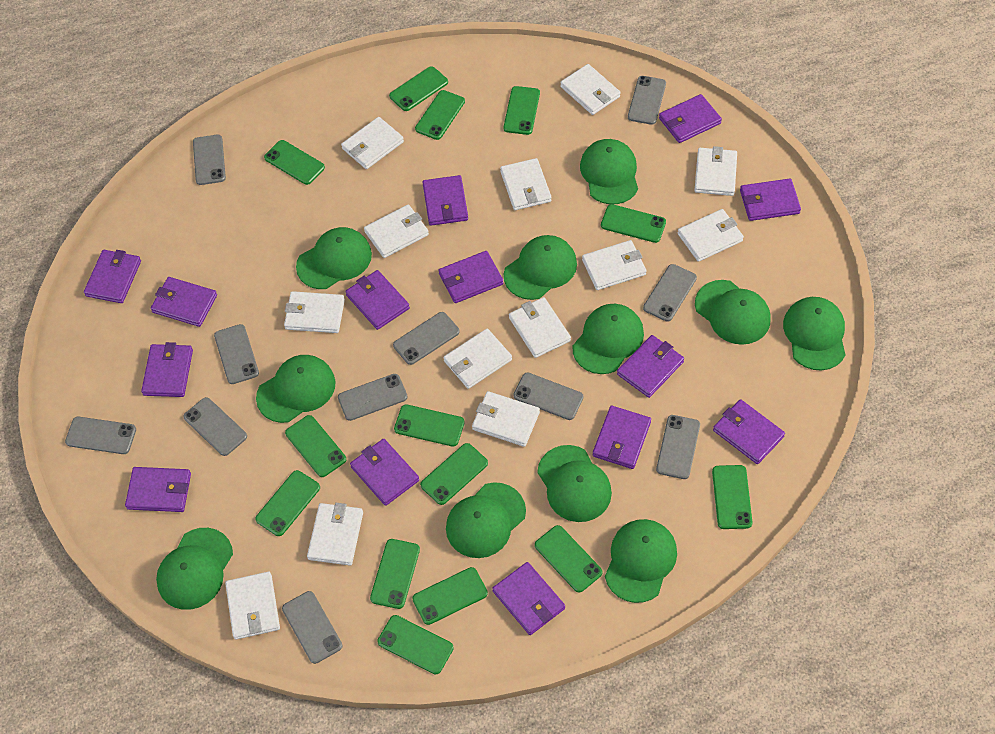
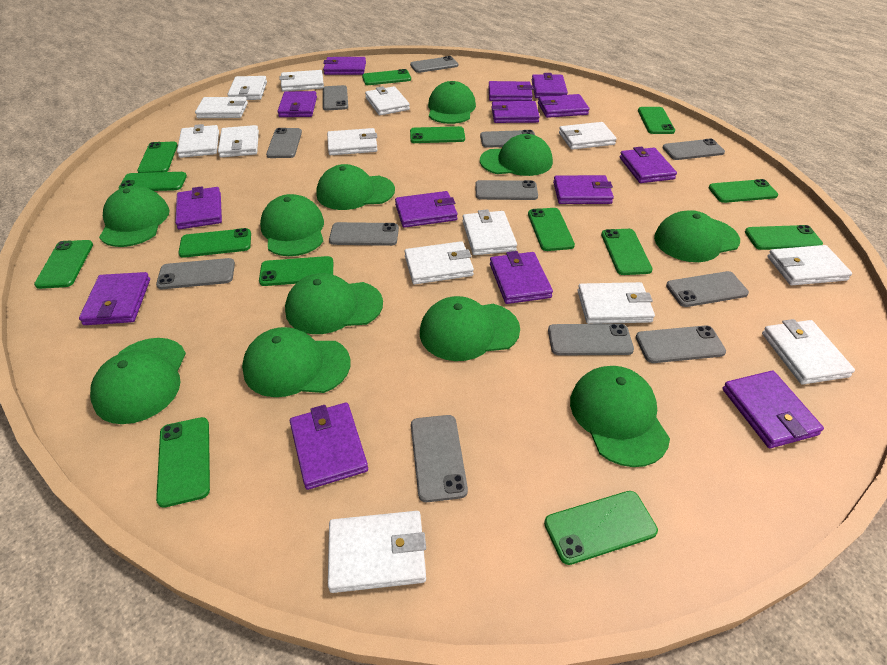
grey phone: [65,417,136,454] [183,397,247,456] [193,135,226,185] [214,324,259,384] [282,591,342,664] [338,374,408,421] [393,312,460,365] [513,373,584,420] [628,76,666,125] [643,264,697,322] [656,415,700,479] = 11 -> [156,258,235,289] [266,128,302,158] [323,85,348,111] [329,222,399,246] [410,56,458,73] [411,415,468,502] [475,180,538,200] [480,130,535,148] [548,324,634,356] [636,326,726,363] [663,138,725,160] [666,271,749,307] = 12
white wallet: [225,572,280,640] [284,291,345,333] [307,503,363,565] [341,117,404,169] [364,204,429,258] [443,329,512,389] [472,391,540,447] [500,158,552,210] [509,297,571,358] [560,64,621,115] [582,240,646,290] [678,209,744,262] [694,146,737,196] = 13 -> [177,124,219,158] [195,97,248,118] [218,125,259,158] [228,76,267,100] [279,70,324,92] [327,128,378,155] [328,511,426,593] [365,86,410,115] [404,241,474,284] [463,209,517,255] [559,122,617,150] [577,282,655,324] [762,319,855,384] [767,245,852,285] = 14

